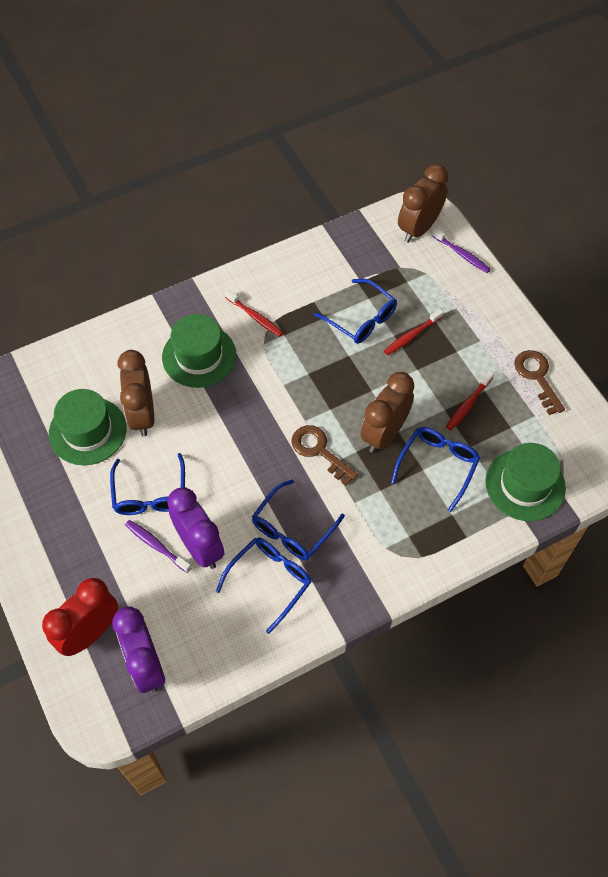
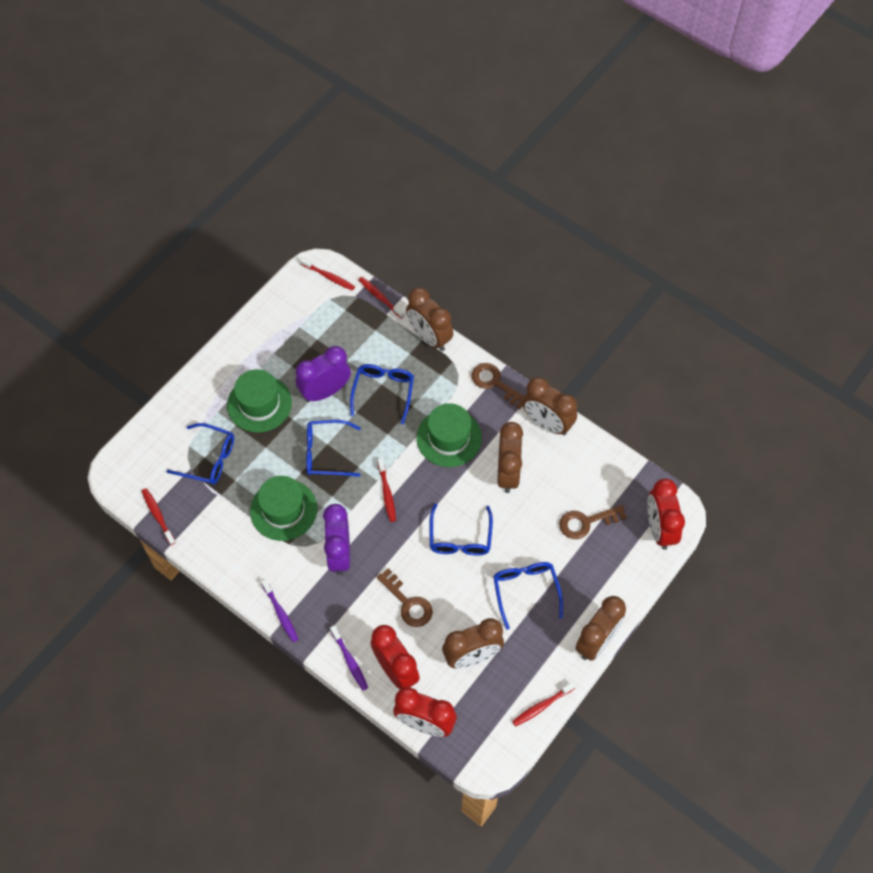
brown clock: [118,350,154,437] [360,372,414,453] [398,164,448,243] = 3 -> [406,288,453,351] [442,618,504,668] [498,422,523,493] [522,377,577,435] [575,596,626,661] = 5
brown key: [291,425,359,486] [514,350,565,415] = 2 -> [377,568,433,627] [471,363,524,409] [559,505,627,539] = 3
red clock: [42,578,118,656] = 1 -> [370,625,420,689] [393,687,457,737] [647,479,685,550] = 3
red toothbrush: [225,289,283,337] [384,309,444,355] [446,371,494,430] = 3 -> [142,488,176,545] [300,257,355,291] [359,277,405,319] [378,458,396,522] [512,682,576,727] = 5

